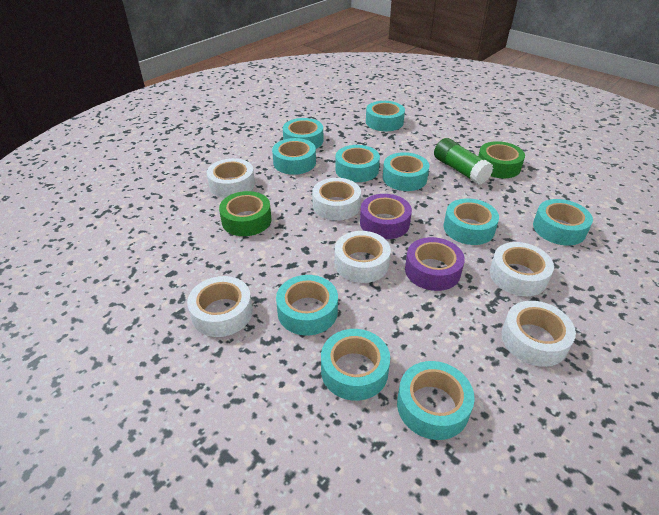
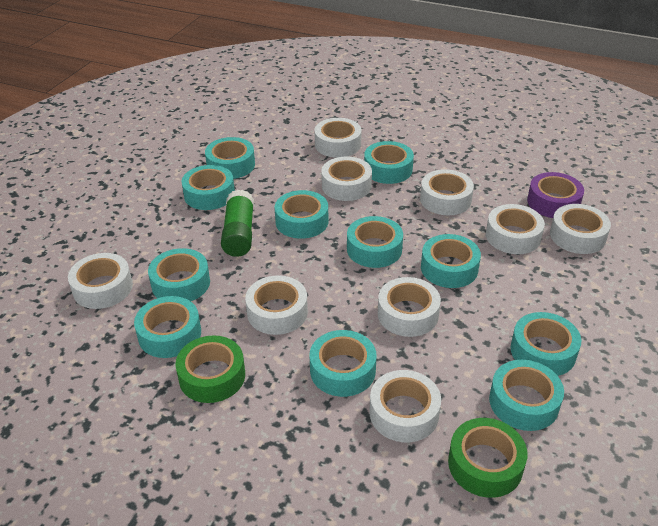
purple tape: [360,194,412,239] [405,237,465,291] = 2 -> [527,172,584,218] = 1
turquoise tape: [272,138,316,175] [276,275,338,335] [283,118,323,149] [321,329,390,401] [335,145,380,182] [366,101,405,131] [383,152,429,191] [397,361,475,440] [444,198,499,245] [533,199,593,245] = 10 -> [134,296,201,358] [148,248,210,301] [182,165,235,210] [205,137,255,179] [275,190,328,239] [310,330,377,397] [347,216,403,268] [364,141,414,184] [421,234,481,288] [489,360,564,431] [511,312,581,376] = 11
white tape: [187,276,253,337] [207,158,255,198] [312,178,361,221] [335,231,391,283] [490,242,554,296] [501,301,576,367] = 6 -> [68,253,133,309] [245,275,308,335] [315,118,362,158] [321,157,372,201] [369,370,441,442] [378,277,441,337] [420,169,474,215] [486,204,545,254] [550,204,611,254] = 9

